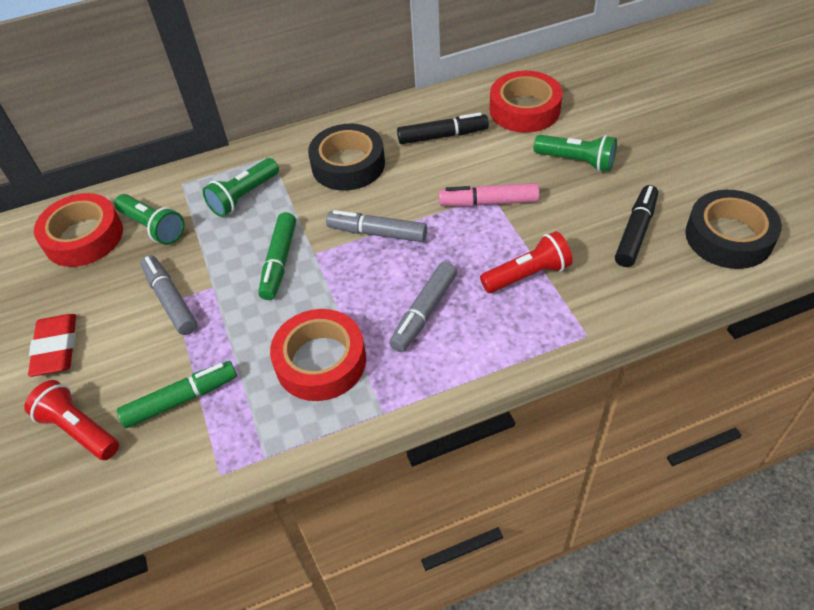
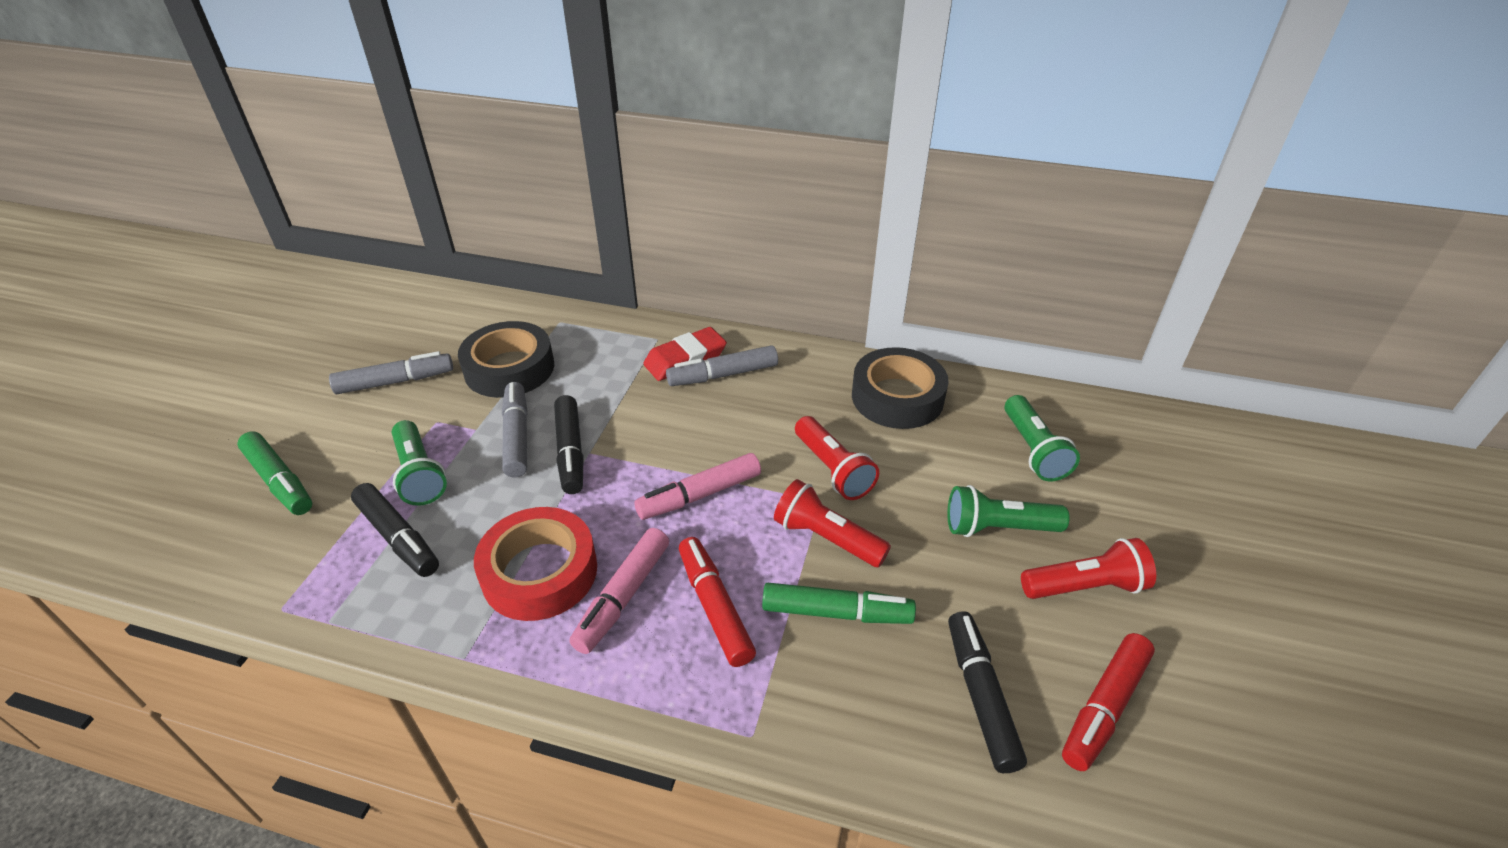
black marker: [397,113,489,144] [615,185,658,267] = 2 -> [351,483,439,577] [554,395,584,494] [948,611,1027,773] = 3
pink marker: [439,183,540,207] = 1 -> [569,528,669,654] [634,453,761,520] = 2
red flashlight: [24,380,119,460] [480,231,573,293] = 2 -> [774,479,891,567] [795,416,879,500] [1021,538,1156,599] = 3
red marker: none = 0 -> [679,537,756,667] [1062,633,1155,771] = 2
red tape: [34,193,123,267] [270,309,366,401] [490,71,563,133] = 3 -> [474,507,597,621] = 1

